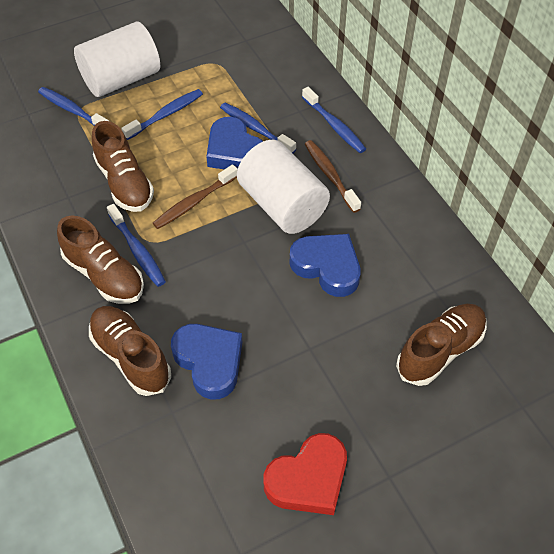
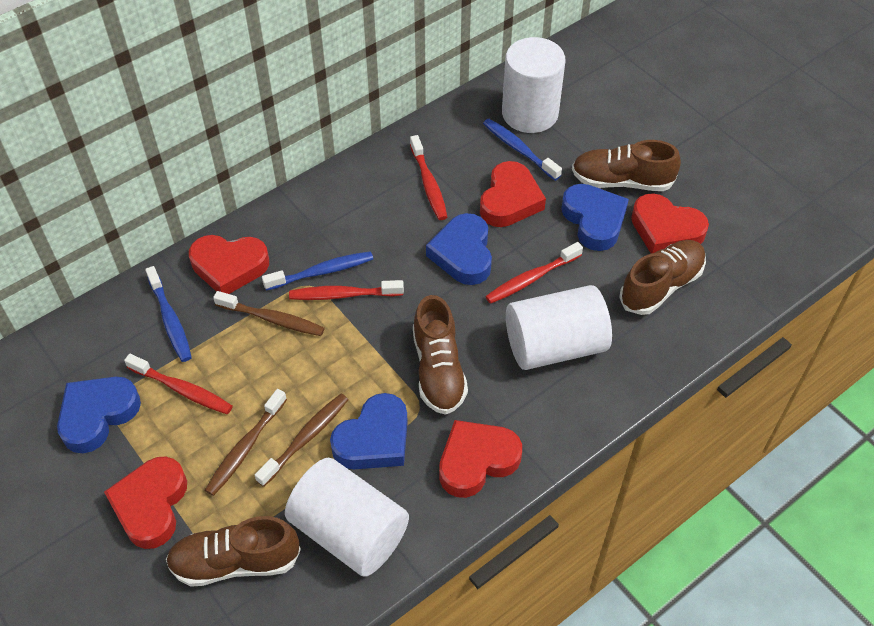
blue heart: [171,324,242,400] [206,117,263,169] [290,234,361,297] = 3 -> [57,377,141,453] [330,393,408,469] [426,213,492,285] [561,184,629,251] = 4
blue toothbrush: [38,87,109,126] [107,204,166,287] [121,89,203,140] [220,103,296,153] [302,87,366,153] = 5 -> [145,266,192,362] [262,251,373,291] [483,119,562,181] = 3
brown toothbrush: [153,164,238,229] [305,140,361,213] = 2 -> [205,389,287,496] [213,291,325,336] [255,394,348,487] = 3
red heart: [264,433,347,515] = 1 -> [104,456,187,549] [189,235,269,294] [439,420,522,498] [480,161,546,227] [631,193,709,254] = 5
red toothbrush: none = 0 -> [124,354,233,414] [289,280,404,300] [410,135,447,220] [485,242,583,304] = 4
white cylinder: [74,22,160,97] [237,140,330,234] = 2 -> [285,458,409,577] [502,37,565,133] [506,285,612,370] = 3

